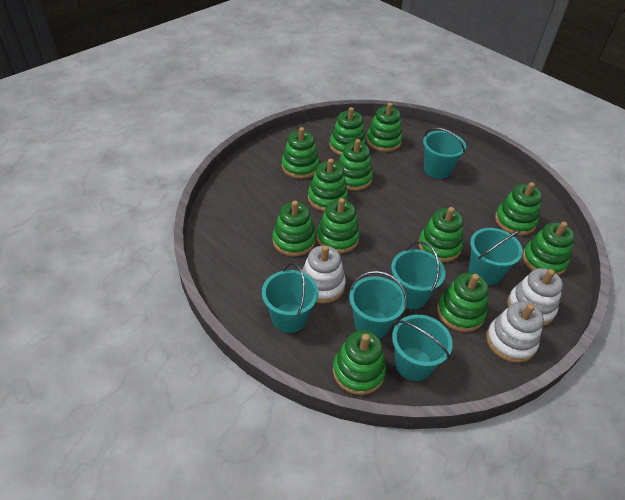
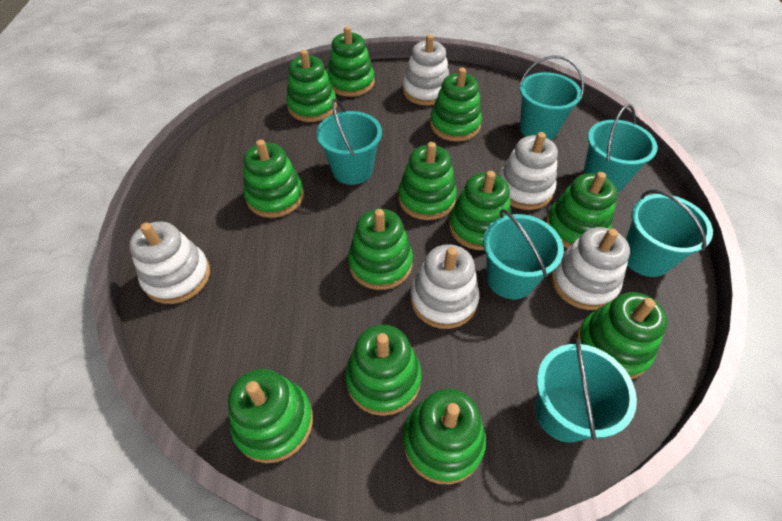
white stacking toy: [302,245,346,304] [486,301,544,363] [507,268,563,326] = 3 -> [129,222,210,304] [403,34,449,106] [410,244,479,329] [499,132,558,210] [551,227,630,310] = 5

